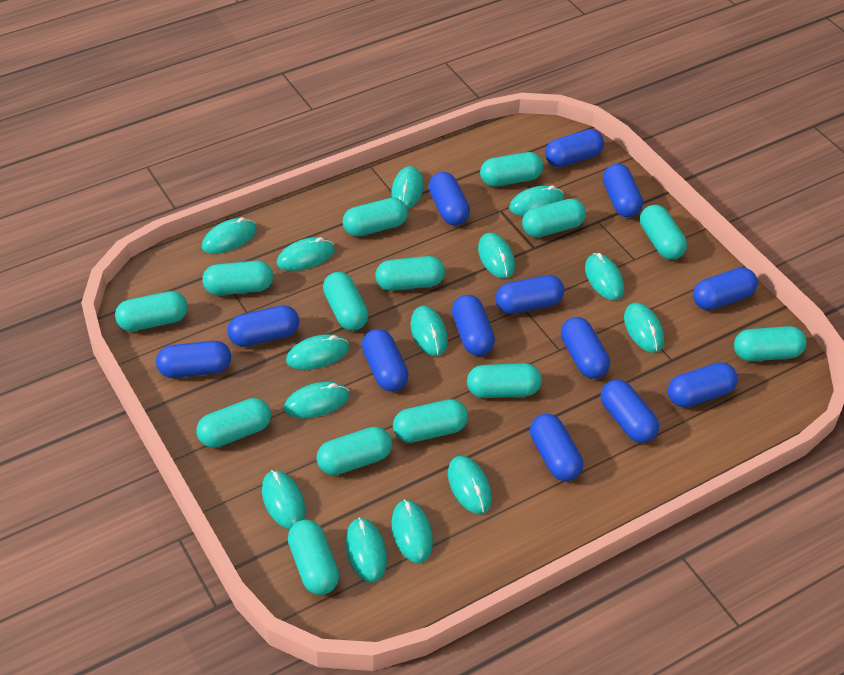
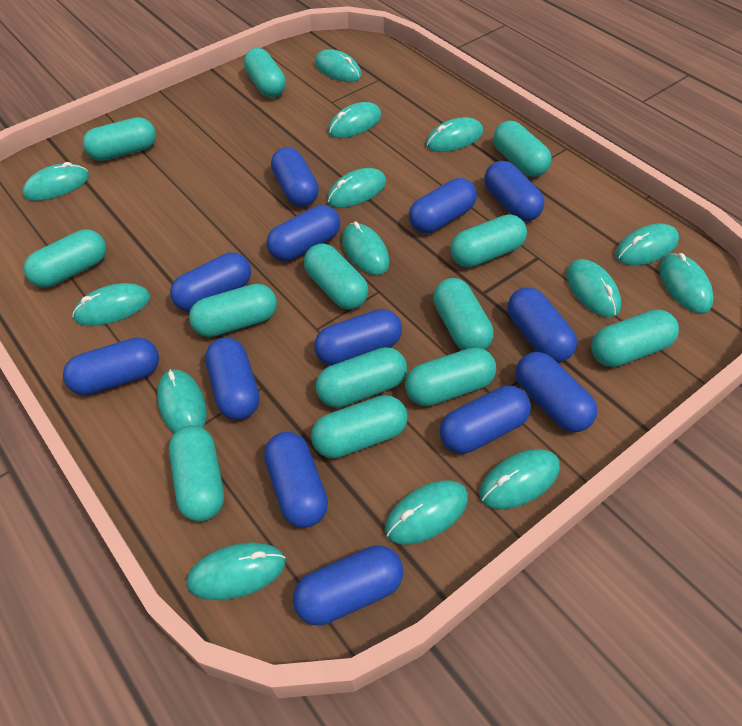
turquoise capsule: [115,291,188,331] [196,398,271,448] [202,261,273,295] [288,520,339,595] [316,427,392,475] [323,272,368,331] [343,198,408,237] [375,256,445,291] [393,399,468,443] [467,363,542,398] [480,152,543,187] [522,199,586,237] [640,205,687,260] [734,326,807,361] = 14 -> [24,229,106,288] [83,117,156,161] [169,426,224,522] [189,284,277,337] [244,48,286,97] [304,243,369,310] [311,395,408,459] [316,347,407,408] [405,347,496,407] [433,278,494,350] [450,214,527,267] [493,121,551,177] [591,310,679,367] = 13

